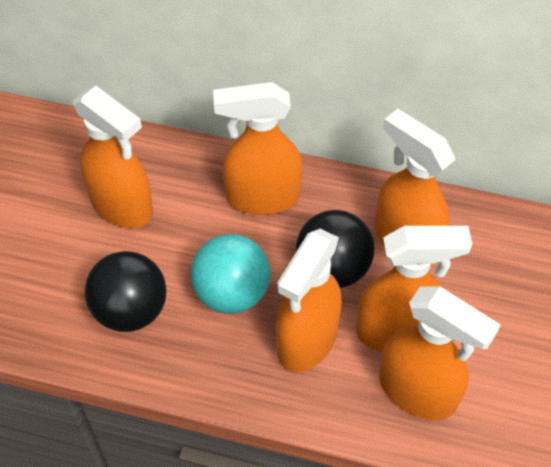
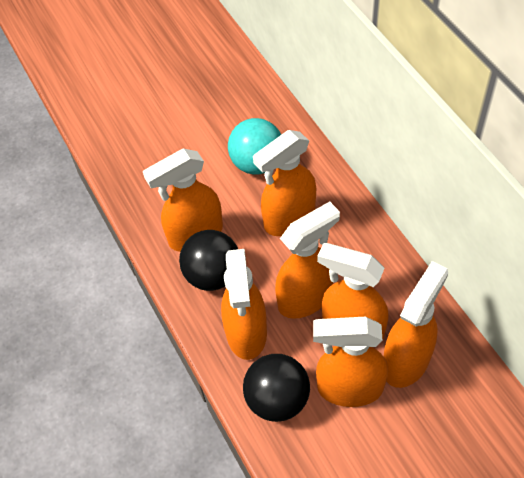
orange spray bottle: [73,86,153,228] [213,82,303,215] [276,229,342,372] [356,226,472,352] [375,109,455,265] [379,286,501,420] = 6 -> [143,149,223,252] [221,249,267,360] [253,130,316,236] [275,202,340,319] [313,316,388,407] [317,243,389,340] [383,261,448,388] = 7

